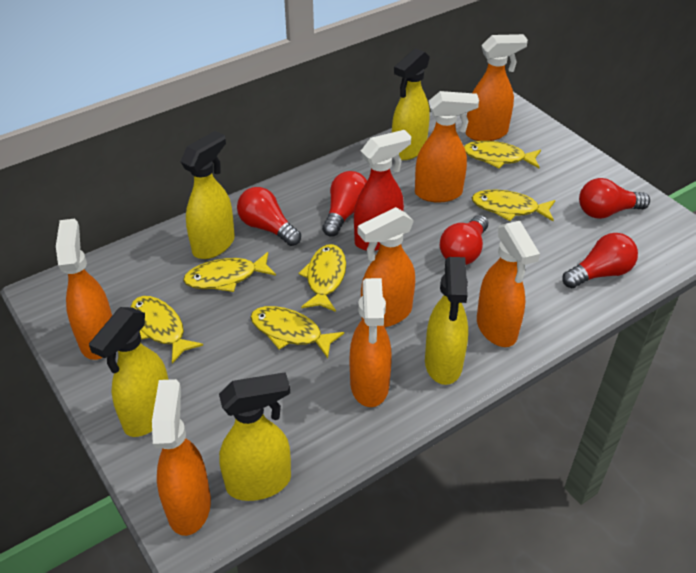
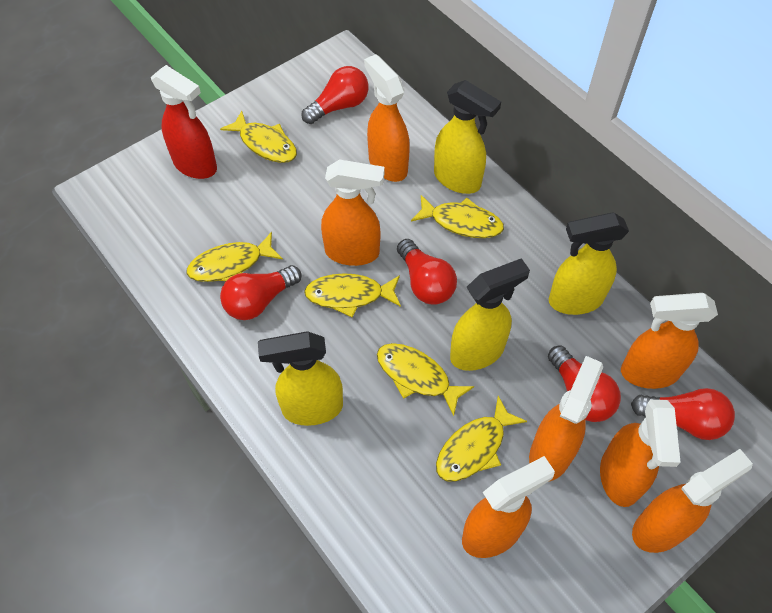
yellow spray bottle: [89,307,169,437] [180,131,235,259] [219,372,291,501] [392,48,430,160] [425,257,468,385] = 5 -> [258,331,343,426] [434,80,501,194] [450,258,530,371] [549,213,629,315] = 4

